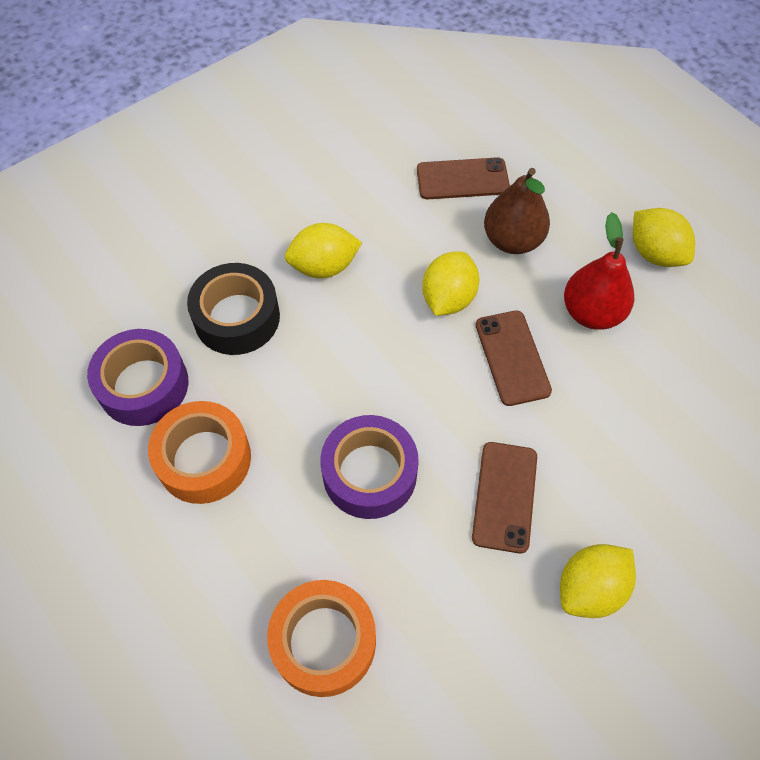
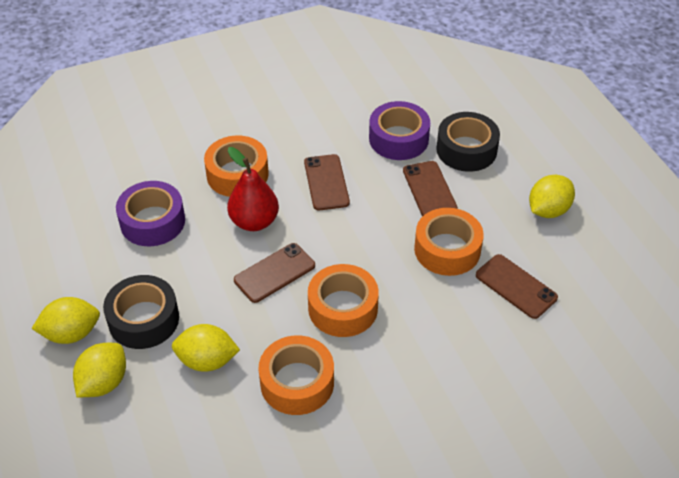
black tape: [187,263,280,355] = 1 -> [103,275,179,349] [436,112,500,172] = 2
brown pear: [484,168,550,254] = 1 -> none = 0
brown phone: [417,157,510,200] [472,442,537,554] [476,310,552,406] = 3 -> [234,243,315,303] [304,154,350,211] [403,161,458,216] [476,254,558,319] = 4
orange tape: [148,401,251,504] [267,580,376,697] = 2 -> [204,135,269,197] [258,335,334,415] [308,264,379,337] [414,208,484,276] = 4

